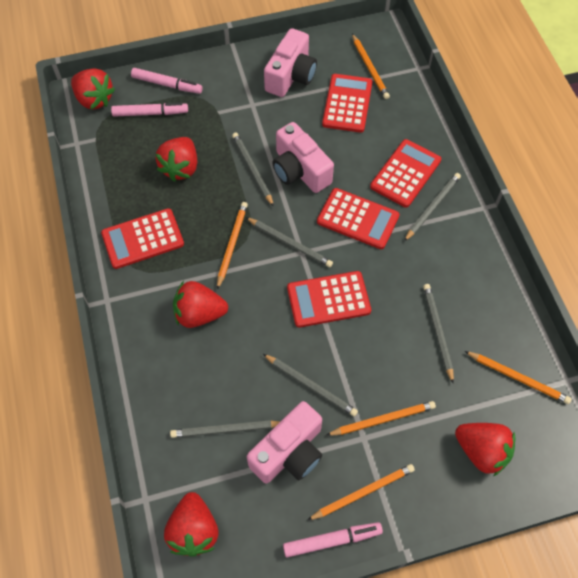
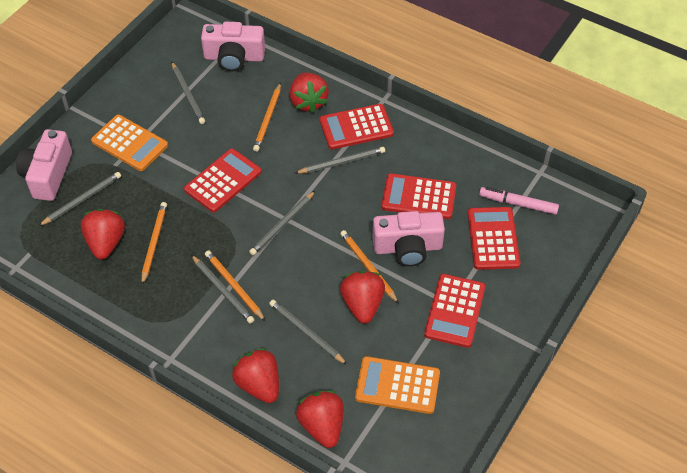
orange calculator: none = 0 -> [91,115,168,171] [355,356,440,414] = 2
orange pencil: [217,202,248,289] [308,464,415,520] [327,401,436,436] [352,34,390,99] [465,351,572,404] = 5 -> [141,202,167,285] [205,250,265,321] [253,83,281,152] [340,230,399,304] = 4
pink marker: [111,102,188,117] [131,68,203,94] [283,522,383,558] = 3 -> [479,187,559,215] = 1

